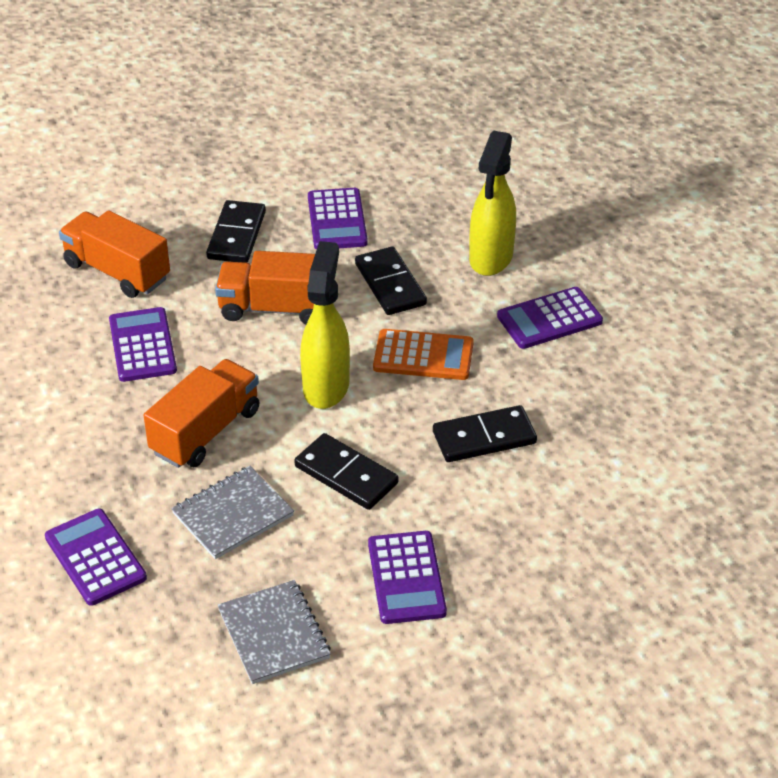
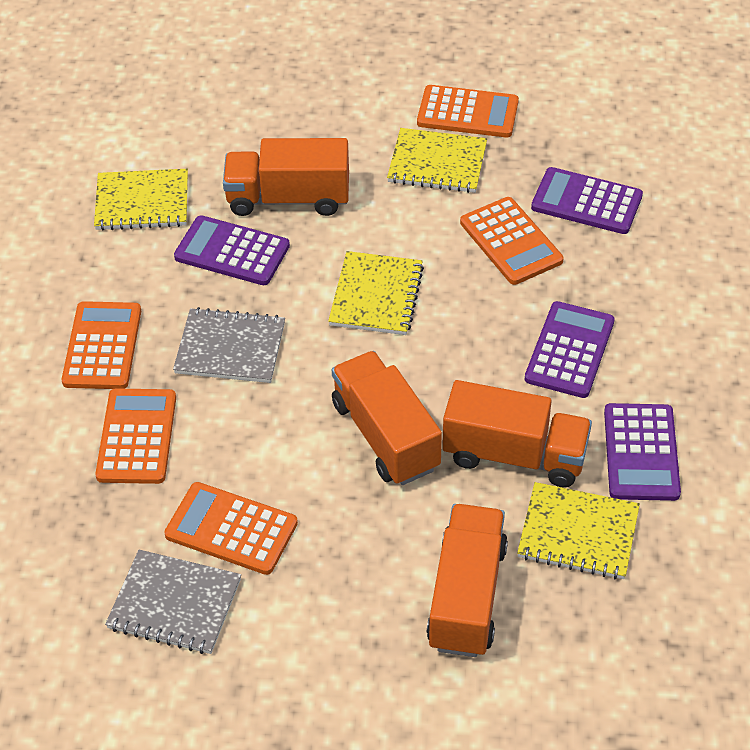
black domino: [206,200,266,263] [294,433,399,510] [355,247,427,315] [433,405,537,462] = 4 -> none = 0
orange calculator: [373,329,474,380] = 1 -> [62,301,141,389] [95,389,176,484] [164,482,298,575] [417,85,519,137] [460,197,564,285] = 5
orange truck: [59,210,170,298] [143,359,260,468] [215,251,315,325] = 3 -> [223,138,349,216] [332,351,442,485] [427,504,508,657] [442,380,592,488] = 4
purple calculator: [45,509,147,606] [109,307,177,382] [308,188,368,249] [368,531,447,624] [497,287,603,349] = 5 -> [174,215,290,285] [525,301,615,398] [531,167,643,234] [604,403,681,501] = 4
yellow notebook: none = 0 -> [94,169,188,231] [328,251,424,335] [387,128,487,193] [517,482,640,579] = 4
yellow spray bottle: [300,241,350,409] [469,131,516,276] = 2 -> none = 0

